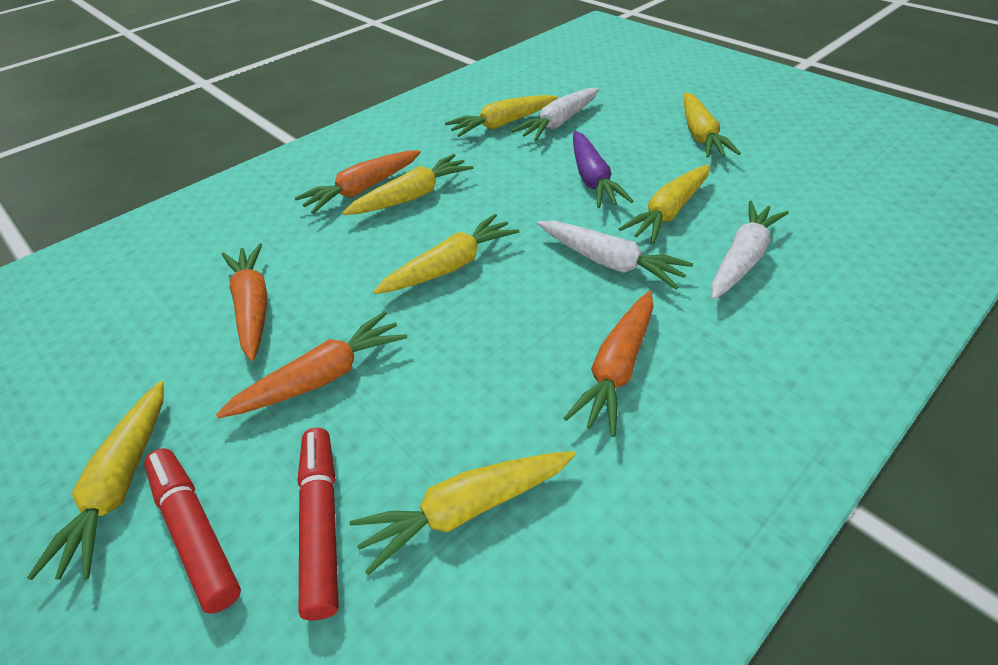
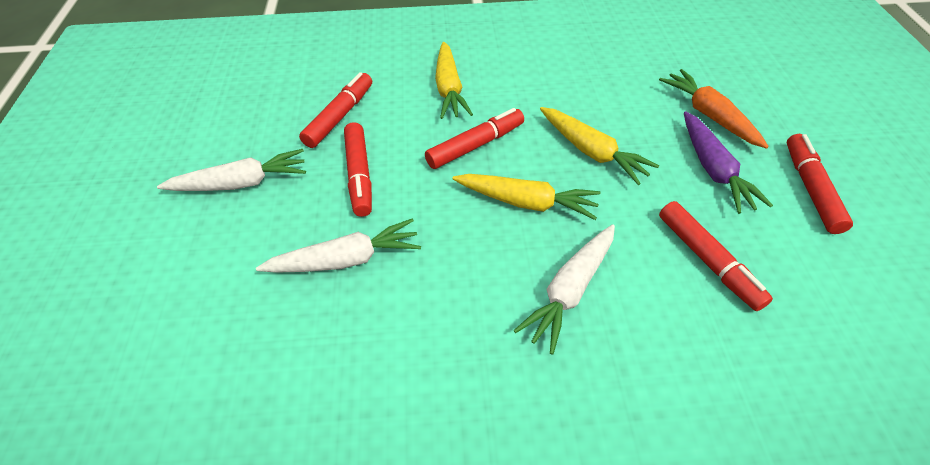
orange carrot: [216,311,407,418] [222,243,267,361] [295,150,421,214] [564,291,653,437] = 4 -> [659,69,769,149] = 1
red marker: [144,448,241,614] [297,428,339,620] = 2 -> [299,72,372,148] [344,122,372,217] [425,108,524,169] [659,201,773,311] [787,134,853,234] = 5
yellow carrot: [27,381,164,580] [342,154,474,215] [350,451,576,575] [373,214,520,294] [445,95,558,137] [619,165,710,244] [683,92,741,158] = 7 -> [435,42,473,119] [452,174,601,220] [540,107,659,185] = 3

